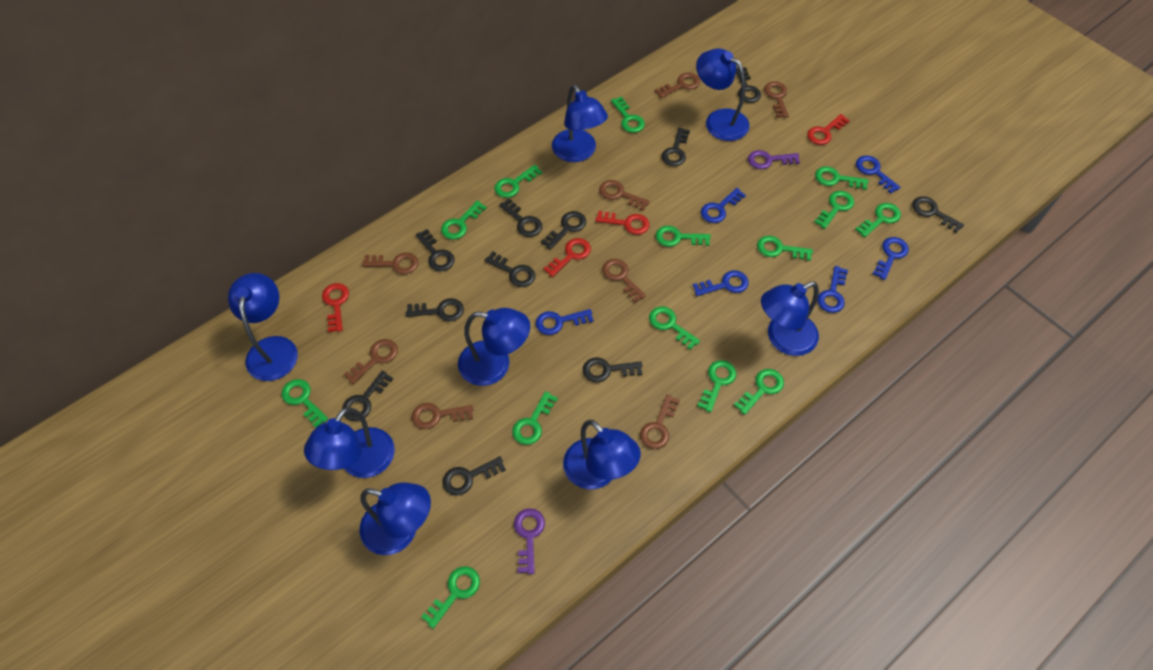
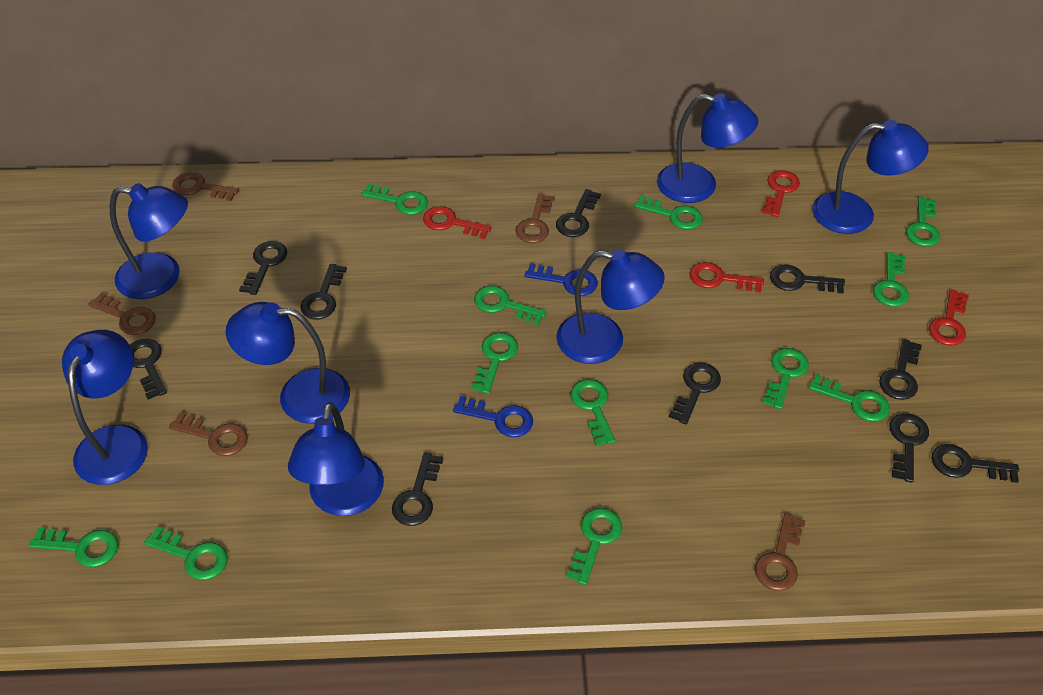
black key: [342,370,393,421] [406,298,464,322] [416,229,455,271] [442,456,506,496] [484,251,535,287] [499,198,542,237] [541,211,586,250] [583,357,642,383] [662,127,690,166] [736,67,761,103] [912,196,964,233] = 11 -> [130,339,167,399] [239,241,287,295] [300,264,347,319] [392,452,443,526] [556,189,601,237] [669,363,721,425] [770,265,845,293] [879,339,922,400] [890,413,929,483] [932,444,1019,483] = 10
blue key: [536,309,594,335] [693,271,749,296] [701,188,746,223] [817,266,848,313] [856,155,901,194] [873,237,909,280] = 6 -> [453,396,533,437] [524,263,598,296] = 2
blue lamp: [228,273,298,381] [304,408,395,478] [360,483,431,555] [458,308,530,386] [552,85,608,162] [563,420,641,489] [696,49,749,141] [761,282,819,356] = 8 -> [62,330,148,485] [110,183,188,299] [225,302,350,424] [288,402,384,516] [556,249,665,364] [657,93,758,203] [812,120,929,234] = 7
brown key: [344,339,398,384] [362,253,418,274] [412,403,474,429] [599,180,650,211] [602,259,646,303] [640,394,680,449] [655,73,700,98] [764,81,789,118] = 8 -> [88,293,156,335] [169,412,248,456] [172,172,239,201] [516,193,554,243] [754,513,806,591] = 5
green key: [282,379,328,428] [421,566,480,629] [441,201,487,240] [494,165,542,198] [512,391,558,445] [611,96,645,133] [649,307,700,350] [656,226,711,247] [697,360,736,412] [734,369,784,415] [757,236,813,261] [814,191,854,229] [815,166,868,190] [855,203,901,238] = 14 -> [29,527,119,567] [144,526,227,580] [361,184,428,215] [471,333,518,394] [474,286,547,325] [566,508,622,585] [571,379,615,446] [634,195,703,229] [763,348,809,409] [809,374,890,422] [873,252,909,307] [906,197,940,246] = 12
purple key: [514,508,545,574] [748,150,800,169] = 2 -> none = 0

